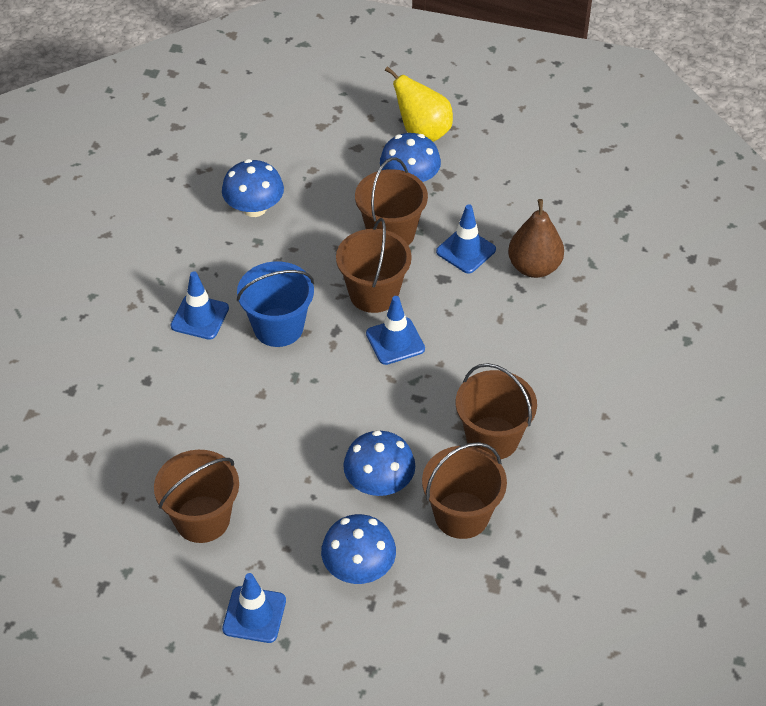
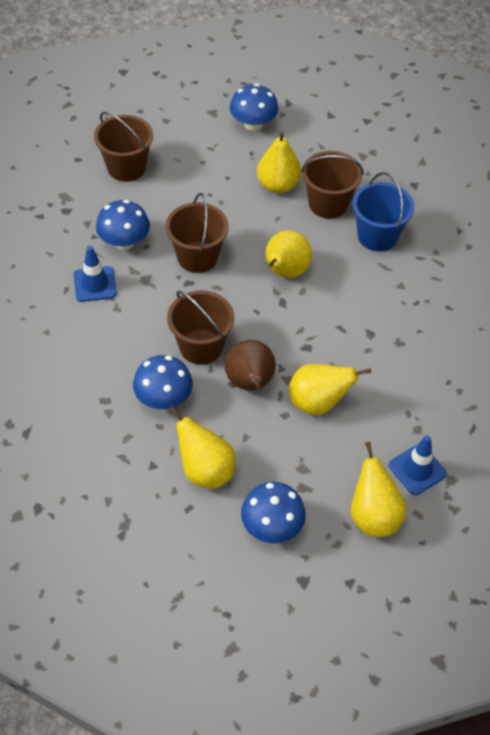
blue traffic cone: [171,271,229,340] [222,573,286,643] [366,296,425,365] [436,204,496,274] = 4 -> [73,246,117,302] [389,435,447,495] = 2
brown bucket: [154,450,239,543] [336,218,412,313] [355,157,428,245] [422,442,507,539] [456,363,537,459] = 5 -> [94,112,153,182] [166,193,229,273] [167,290,234,365] [301,151,363,219] = 4
yellow pear: [385,66,453,142] = 1 -> [169,407,236,489] [257,131,301,193] [265,230,312,278] [289,364,371,415] [351,442,407,537] = 5

